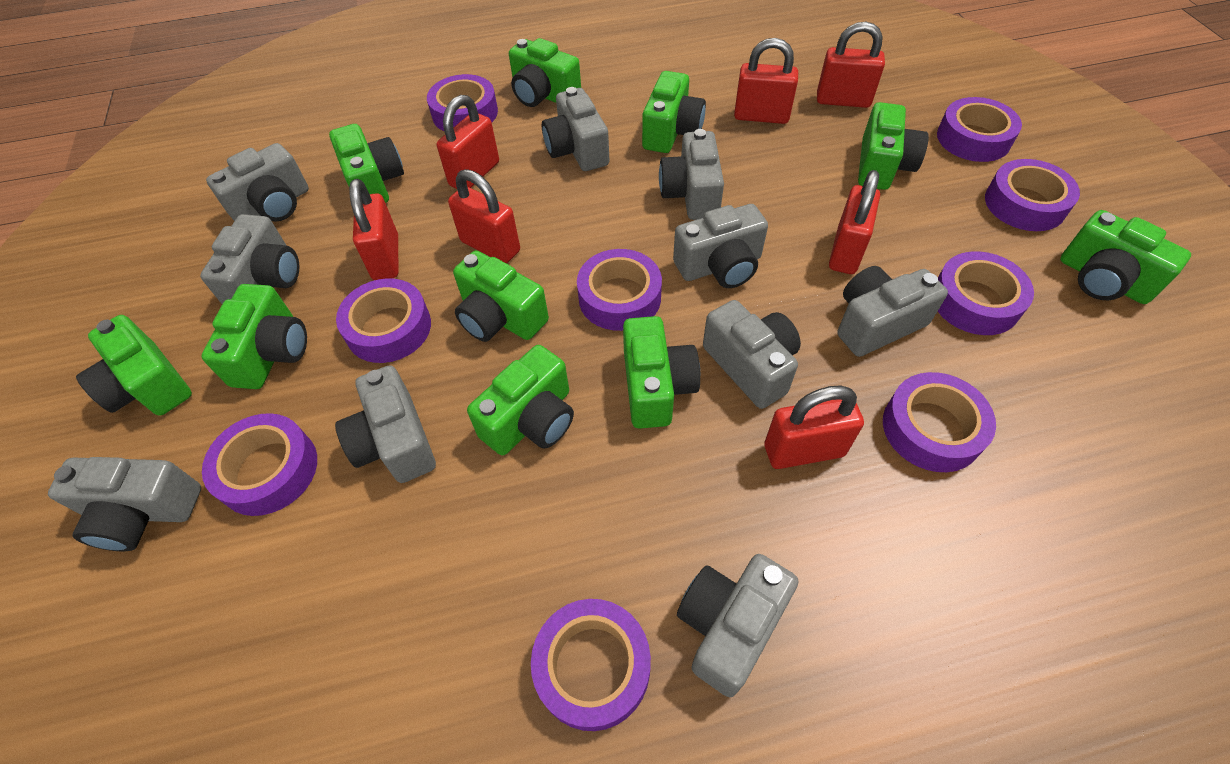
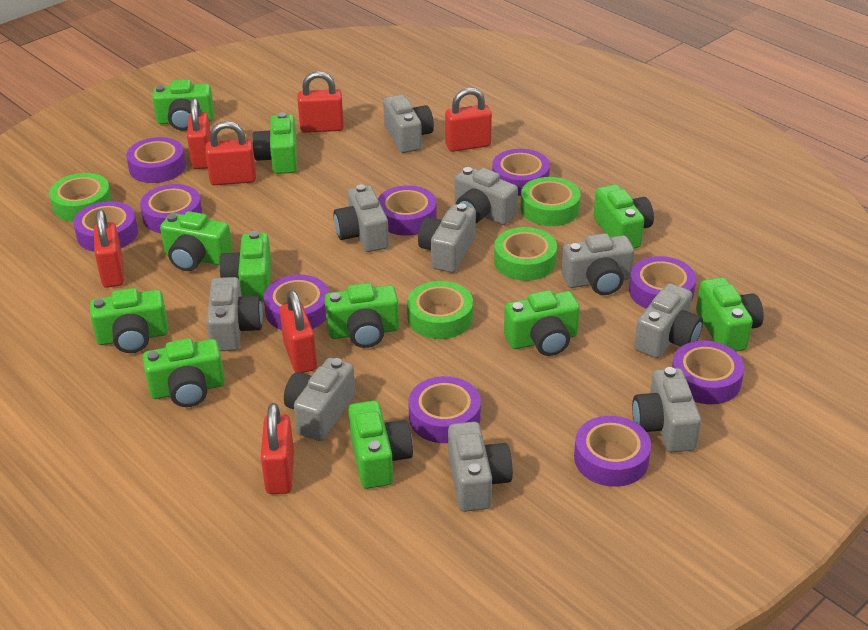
green camera: [76,315,192,416] [201,284,307,389] [329,124,404,203] [453,251,549,342] [467,345,574,455] [509,38,581,107] [623,316,701,429] [642,71,706,153] [858,102,929,190] [1060,210,1191,304] = 10 -> [90,288,168,353] [143,338,225,407] [152,80,214,131] [160,211,233,271] [219,231,272,302] [252,112,297,174] [324,283,399,348] [348,401,413,489] [504,290,580,356] [593,184,654,248] [696,277,764,352] = 11
green tape: none = 0 -> [49,173,112,222] [407,281,473,339] [494,227,557,281] [520,177,581,226] = 4
purple tape: [202,413,317,516] [336,278,431,363] [427,74,498,131] [531,599,651,731] [577,249,662,331] [883,372,996,472] [937,97,1022,162] [938,251,1034,335] [985,159,1080,231] = 9 -> [73,201,138,252] [126,137,186,183] [140,184,203,233] [264,275,329,330] [378,186,437,236] [408,376,481,443] [492,149,550,196] [574,416,651,487] [629,256,696,309] [672,341,744,404] = 10

